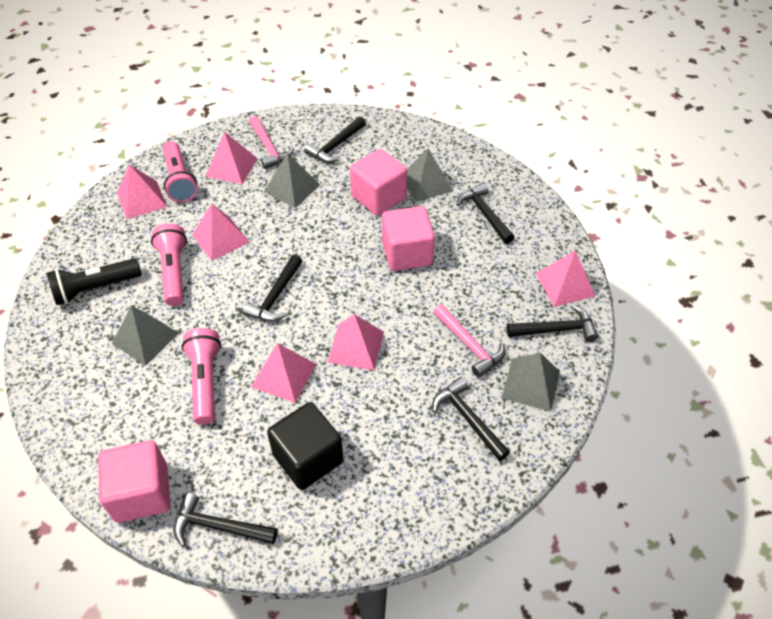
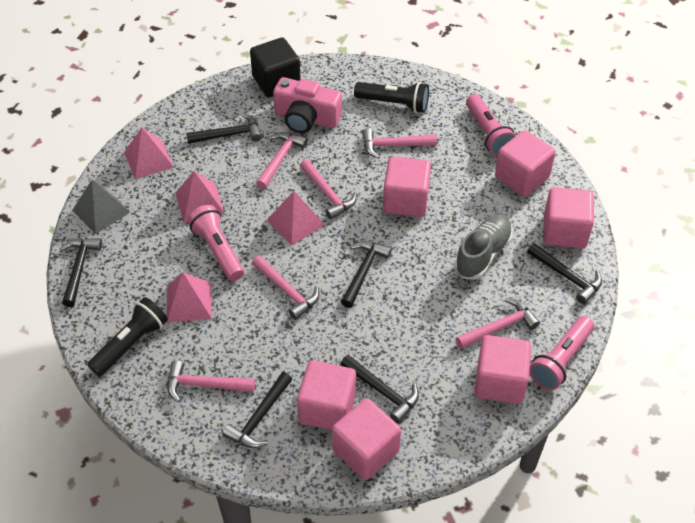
black flashlight: [47,258,142,305] = 1 -> [87,297,168,376] [354,82,429,113] = 2
grey pyramid: [112,305,179,366] [264,153,320,208] [407,148,453,202] [502,353,560,412] = 4 -> [72,180,130,234] = 1
grey shoe: none = 0 -> [454,215,513,280] = 1
pink camera: none = 0 -> [273,77,342,133] = 1
pink cube: [98,440,171,523] [350,149,407,216] [382,206,435,271] = 3 -> [297,360,356,430] [332,399,401,480] [383,157,431,217] [475,335,531,404] [495,130,555,196] [543,187,594,249] = 6
pink hammer: [249,116,294,169] [433,304,505,378] = 2 -> [167,360,255,402] [252,256,319,320] [256,132,308,189] [300,159,357,220] [362,128,437,159] [456,298,540,349] = 6
pink pyramid: [117,164,167,219] [192,204,249,261] [206,132,258,184] [251,344,316,403] [327,314,384,371] [536,251,595,307] = 6 -> [124,127,174,179] [167,272,212,323] [175,171,224,223] [267,191,325,246] = 4

